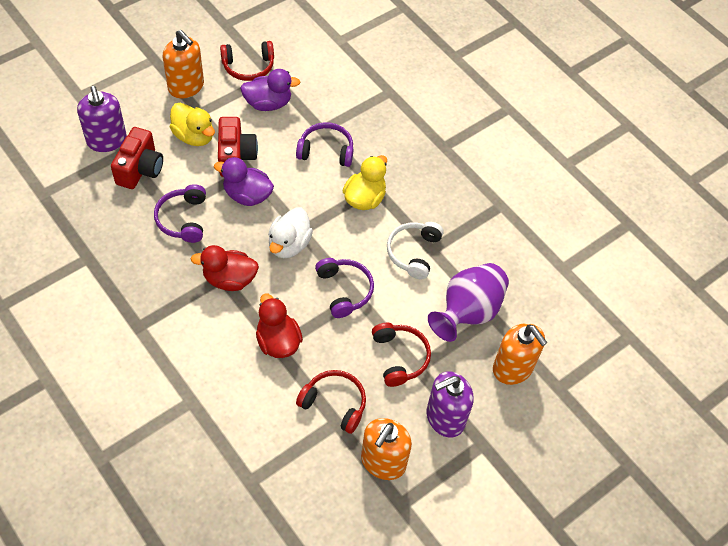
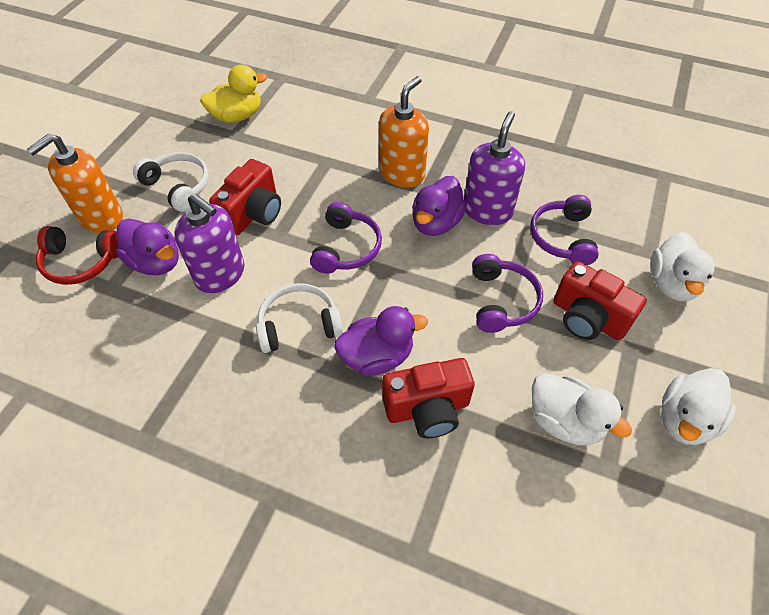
orange soap dispenser: [163,30,204,99] [361,418,412,480] [493,323,547,385] = 3 -> [27,134,123,233] [379,76,429,187] = 2
purple duck: [214,157,274,206] [240,69,300,111] = 2 -> [116,219,179,275] [334,306,428,376] [412,176,467,236] = 3
purple vase: [428,263,509,342] = 1 -> none = 0
red camera: [111,127,163,189] [218,117,258,177] = 2 -> [209,159,281,236] [382,358,475,438] [553,261,647,340] = 3
red duck: [190,245,259,291] [256,294,303,358] = 2 -> none = 0
red headphones: [220,41,274,81] [296,370,366,434] [372,323,431,387] = 3 -> [36,226,119,285] = 1
white duck: [268,207,313,258] = 1 -> [532,373,632,446] [651,232,715,301] [661,368,736,445] = 3
white headphones: [387,222,444,279] = 1 -> [133,152,209,212] [256,283,343,353] = 2
yellow duck: [170,103,215,146] [342,155,387,210] = 2 -> [200,65,267,123] = 1

